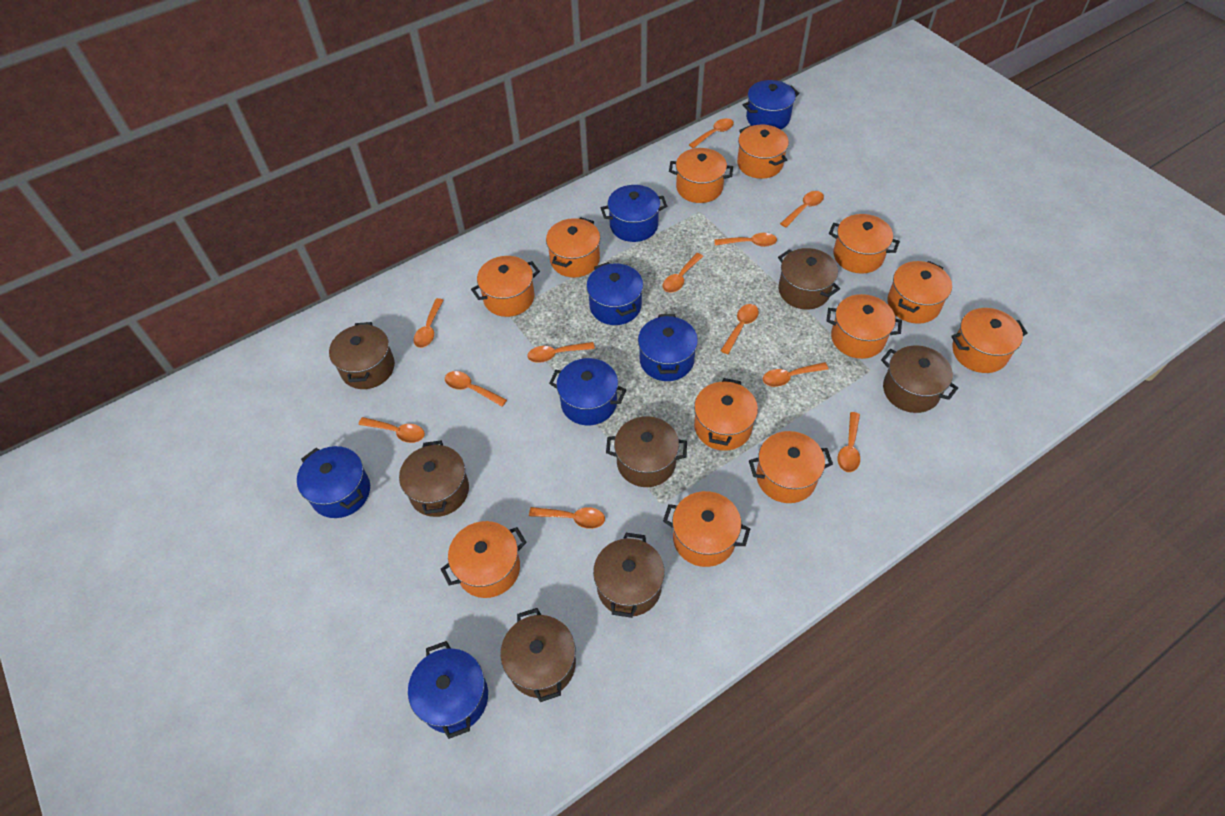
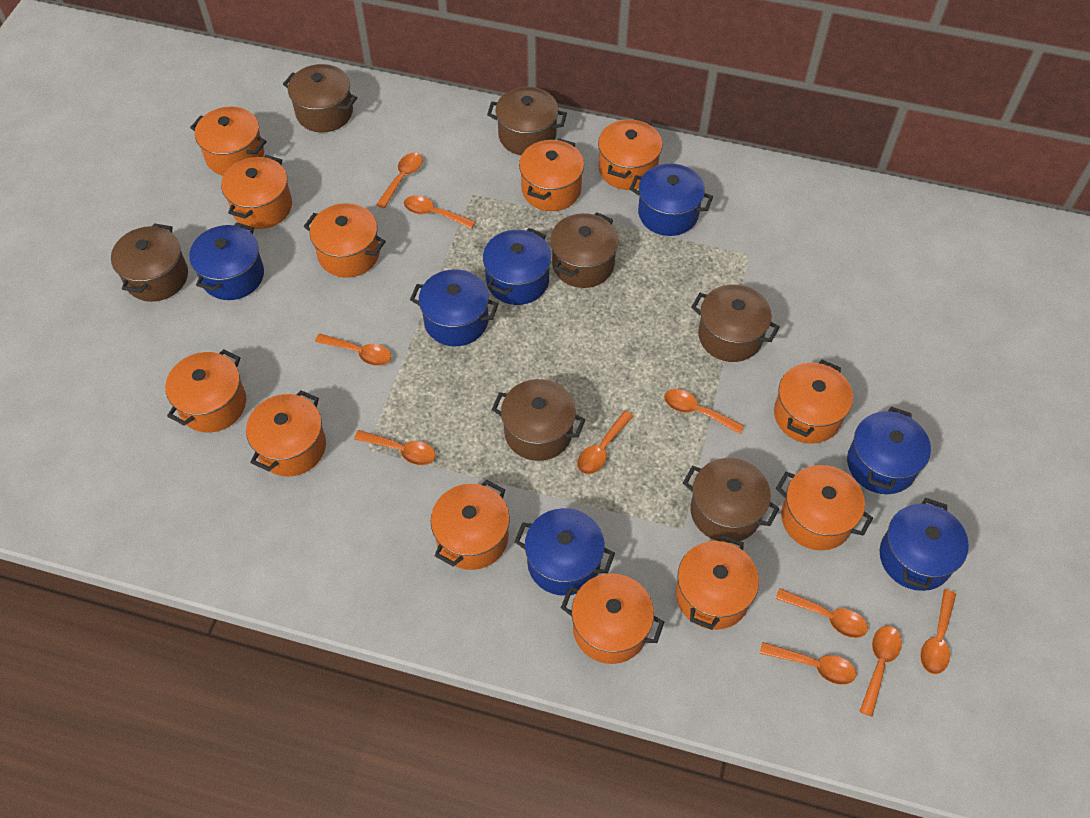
orange spoon: [358,417,425,443] [414,298,444,348] [445,371,507,407] [527,342,595,363] [529,507,605,529] [663,253,703,293] [689,118,734,148] [714,233,777,247] [720,304,759,354] [763,362,829,387] [780,191,824,228] [838,412,860,472] = 12 -> [315,334,391,366] [354,430,436,465] [376,153,423,208] [404,195,475,229] [577,410,634,474] [664,389,744,434] [760,642,856,685] [775,588,868,638] [859,626,902,717] [920,589,956,674] = 10

